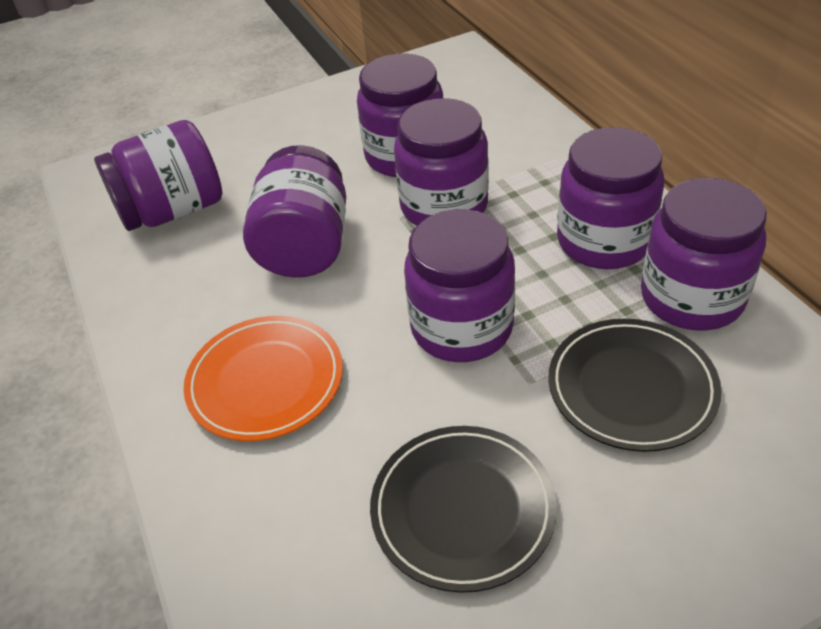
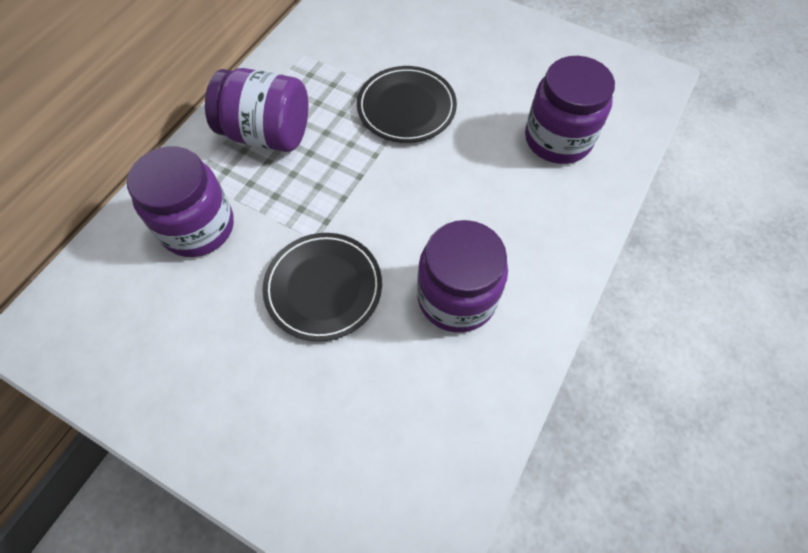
orange plate: [184,316,343,441] = 1 -> none = 0
purple jar: [94,120,222,231] [243,145,346,278] [357,54,443,177] [394,98,489,226] [404,209,515,362] [557,127,664,269] [641,178,767,331] = 7 -> [127,146,234,257] [205,68,308,152] [417,220,508,333] [525,56,615,164] = 4

